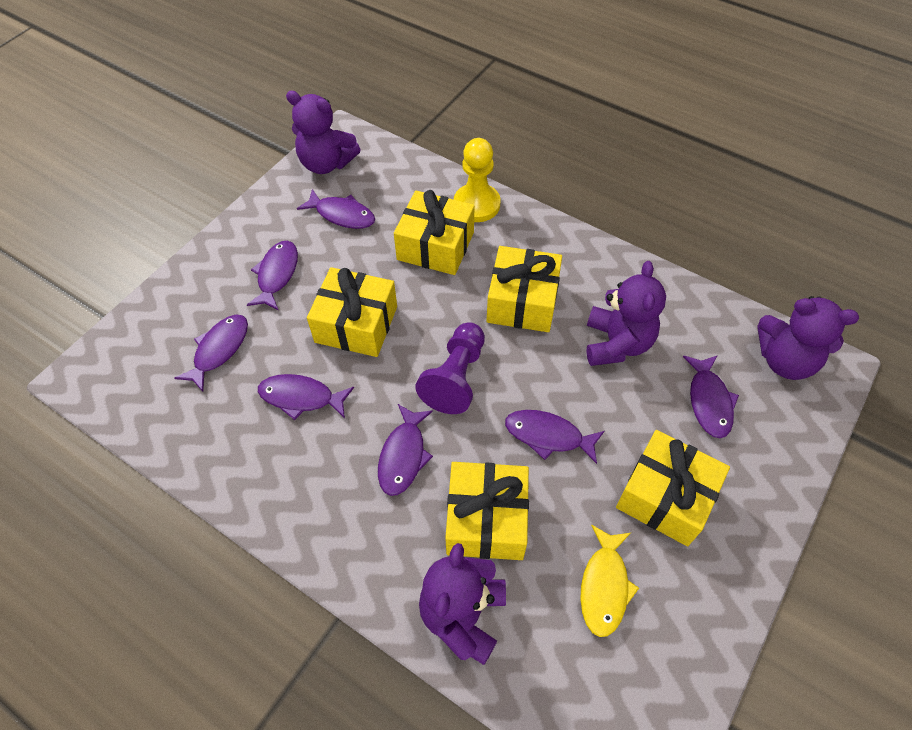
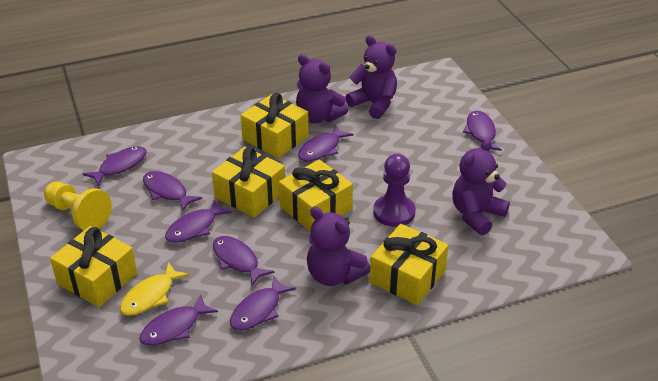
purple fish: [174,315,248,392] [247,241,298,310] [258,374,354,420] [297,189,375,229] [378,404,433,496] [505,410,604,464] [683,355,739,438] = 7 -> [83,146,147,186] [139,294,218,346] [143,171,202,211] [165,199,232,243] [213,236,274,286] [230,276,296,331] [298,125,353,161] [463,111,502,151] = 8

